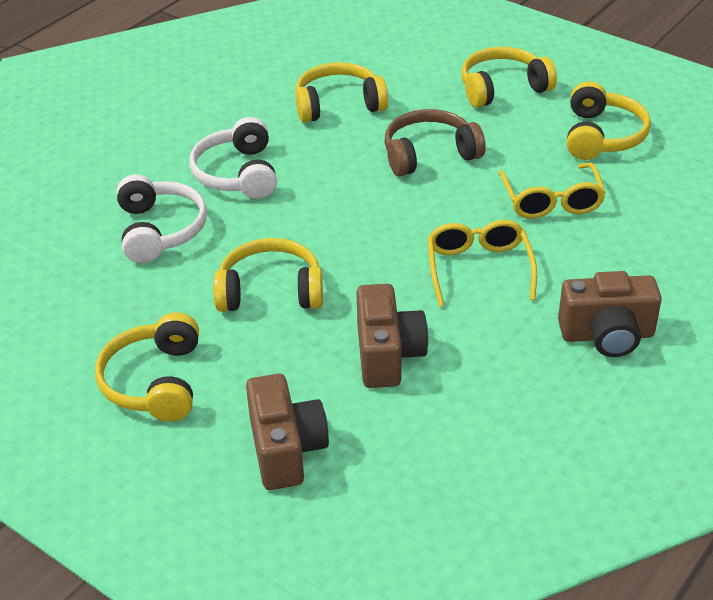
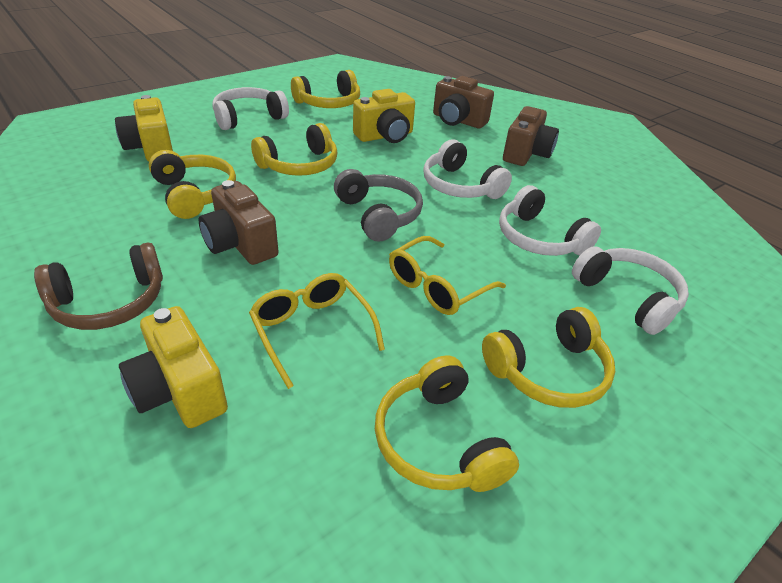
grey headphones: none = 0 -> [334,169,423,242] = 1
white headphones: [116,174,207,263] [189,117,277,199] = 2 -> [212,87,289,130] [423,139,512,199] [499,185,601,256] [572,246,689,335] = 4
yellow camera: none = 0 -> [115,95,173,162] [119,306,228,428] [353,89,415,143] = 3

